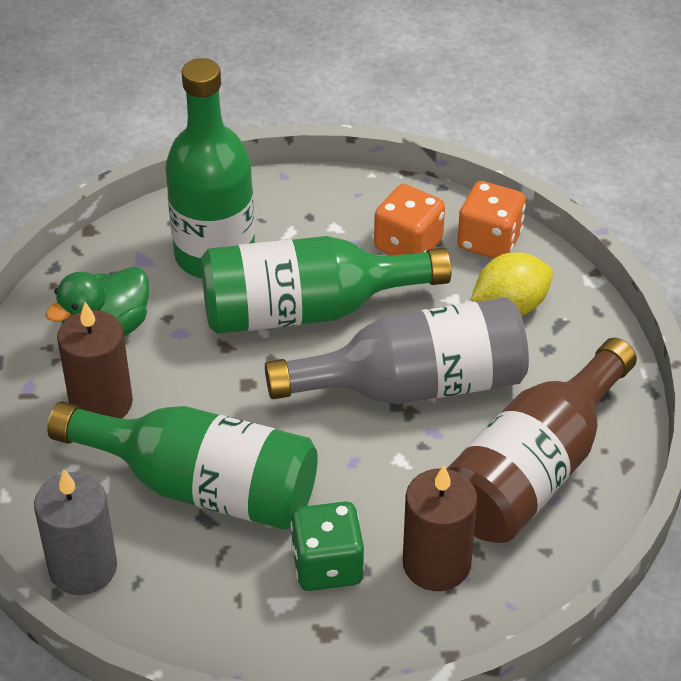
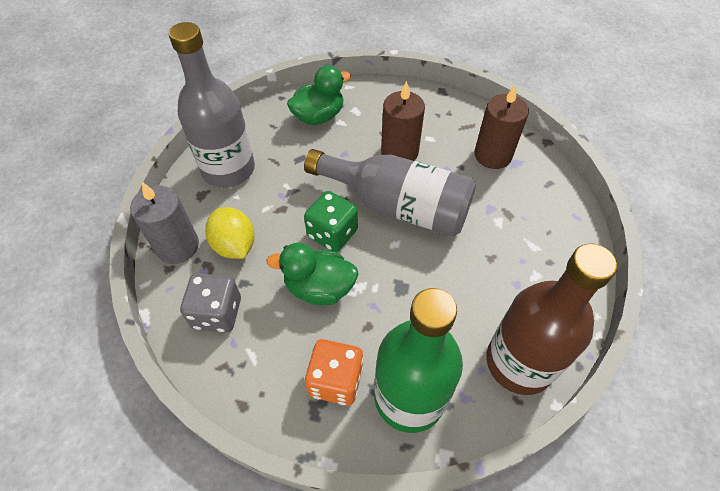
green bottle: [47,401,318,530] [165,58,255,278] [201,236,451,334] = 3 -> [374,288,463,433] = 1
green duck: [45,266,149,336] = 1 -> [266,243,358,305] [287,65,351,125] = 2
grey bottle: [265,297,529,404] = 1 -> [169,22,255,188] [304,149,476,236] = 2
grey dice: none = 0 -> [180,273,241,333] = 1
orange dice: [374,184,445,255] [457,181,526,259] = 2 -> [305,339,363,405] = 1

